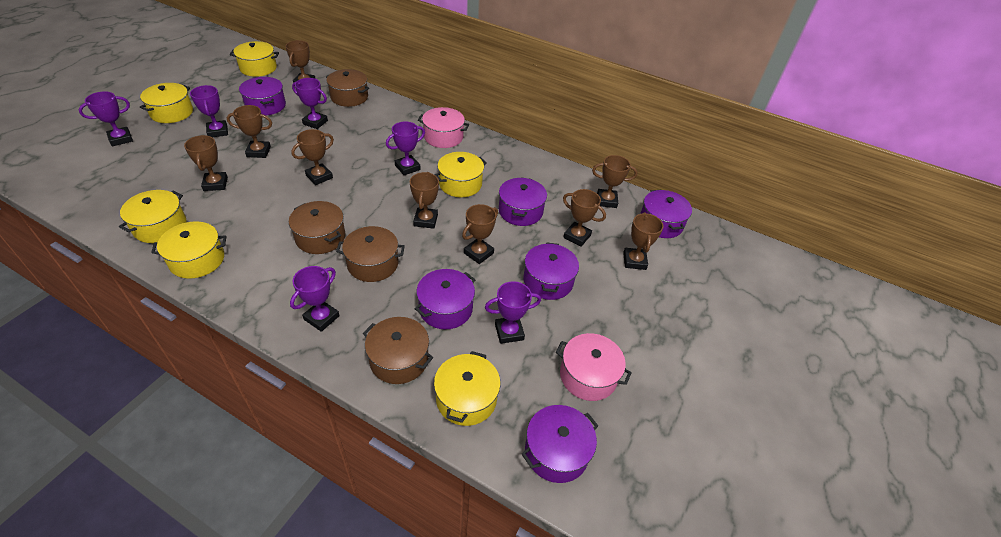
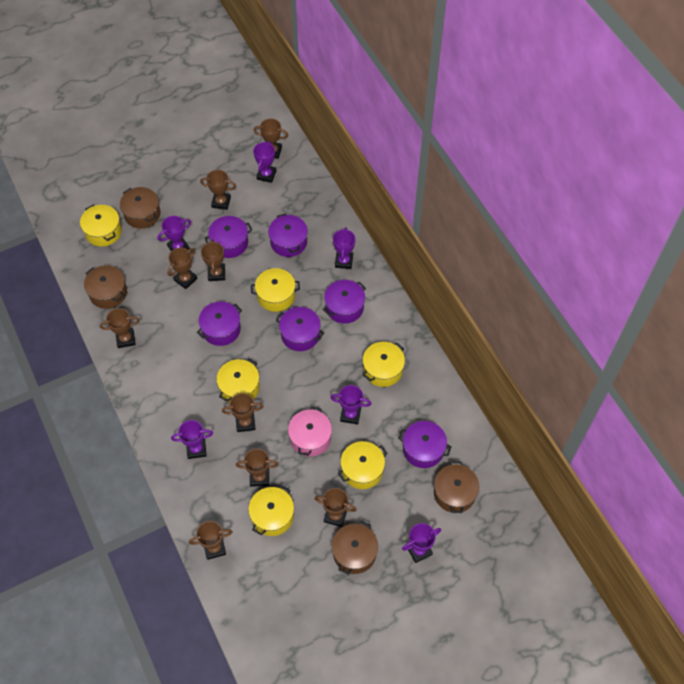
pink pot: [418,107,470,148] [556,333,632,401] = 2 -> [288,406,332,457] = 1

